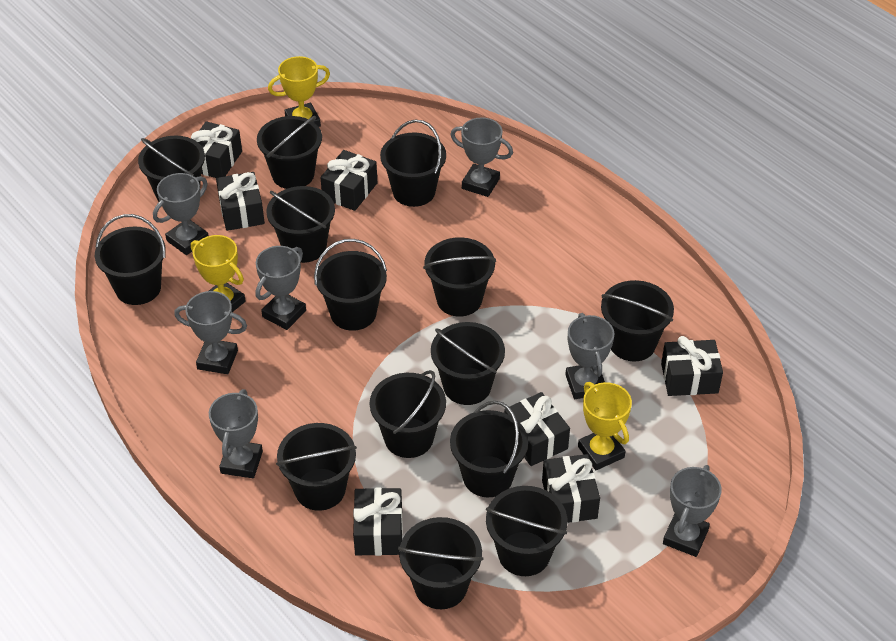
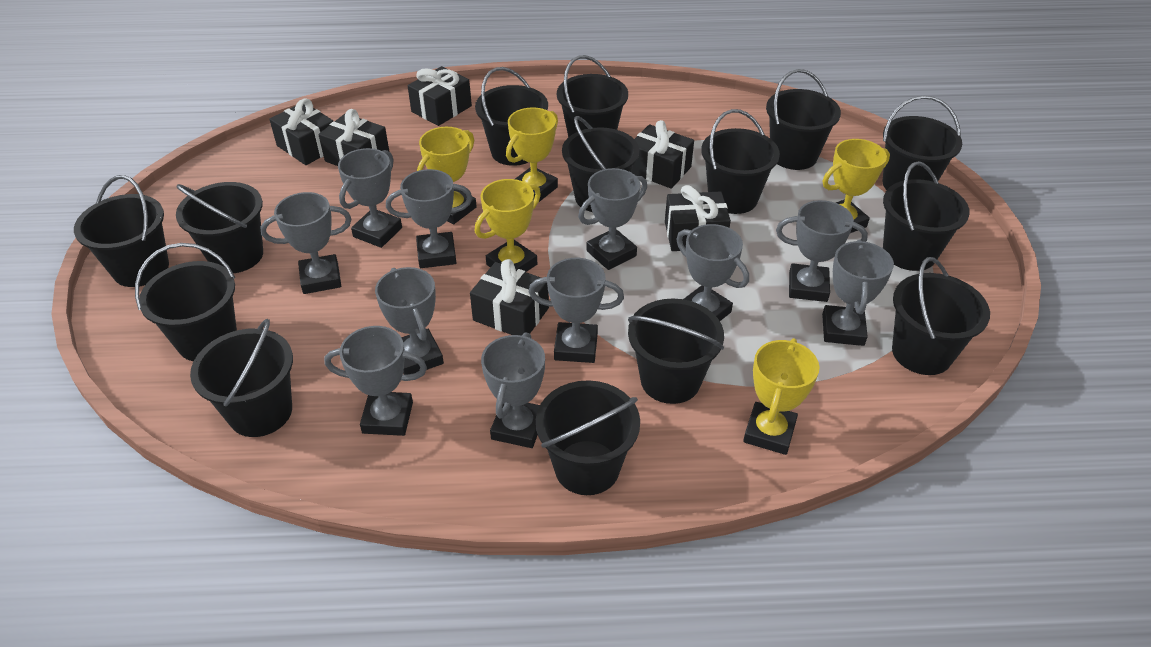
black gift: [191,121,242,178] [216,172,265,231] [320,150,377,211] [353,488,403,556] [504,392,570,466] [542,454,600,523] [661,336,723,396] = 7 -> [269,98,334,165] [318,109,389,166] [408,66,472,126] [470,259,549,336] [631,120,694,189] [665,185,731,251] = 6
grey trophy: [153,173,208,255] [174,291,247,374] [209,389,263,478] [255,246,306,330] [450,117,513,197] [565,313,614,399] [663,465,722,557] = 7 -> [261,192,351,294] [324,326,427,436] [338,148,402,248] [375,267,444,375] [386,169,472,268] [481,332,545,448] [529,258,624,363] [578,168,647,270] [676,224,749,321] [776,200,868,302] [822,240,894,346] = 11
yellow trophy: [191,235,245,312] [268,56,330,127] [578,382,632,470] = 3 -> [417,127,477,224] [475,179,541,272] [506,107,558,203] [743,338,819,455] [823,139,890,233] = 5

